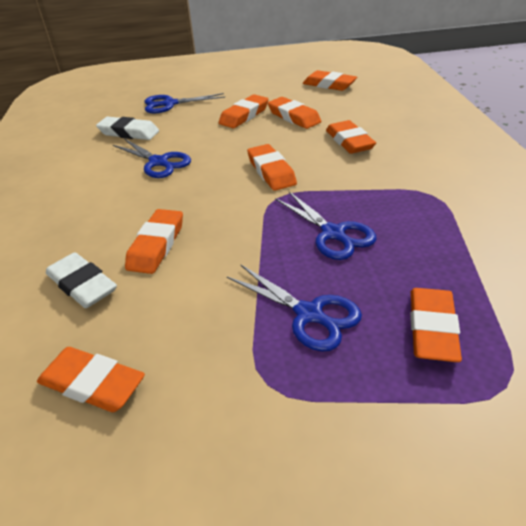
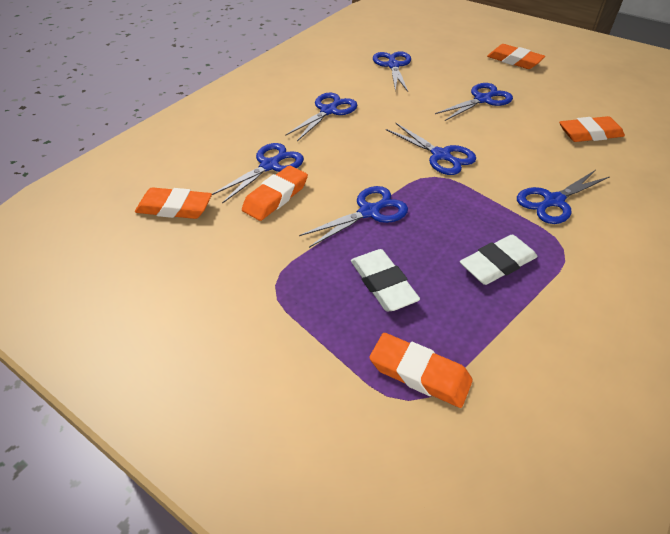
blue scissors: [113,139,191,178] [145,93,225,113] [227,264,362,352] [275,191,377,260] = 4 -> [212,143,304,204] [285,93,357,141] [299,186,408,248] [373,51,411,92] [386,122,476,175] [435,83,513,121] [517,170,609,224] = 7
orange eraser: [37,347,145,412] [125,209,183,274] [219,94,269,128] [247,144,297,191] [268,97,321,129] [303,70,357,91] [326,120,376,154] [410,288,462,362] = 8 -> [135,187,212,219] [242,165,308,221] [369,333,473,408] [487,44,545,69] [559,116,625,142] = 5

